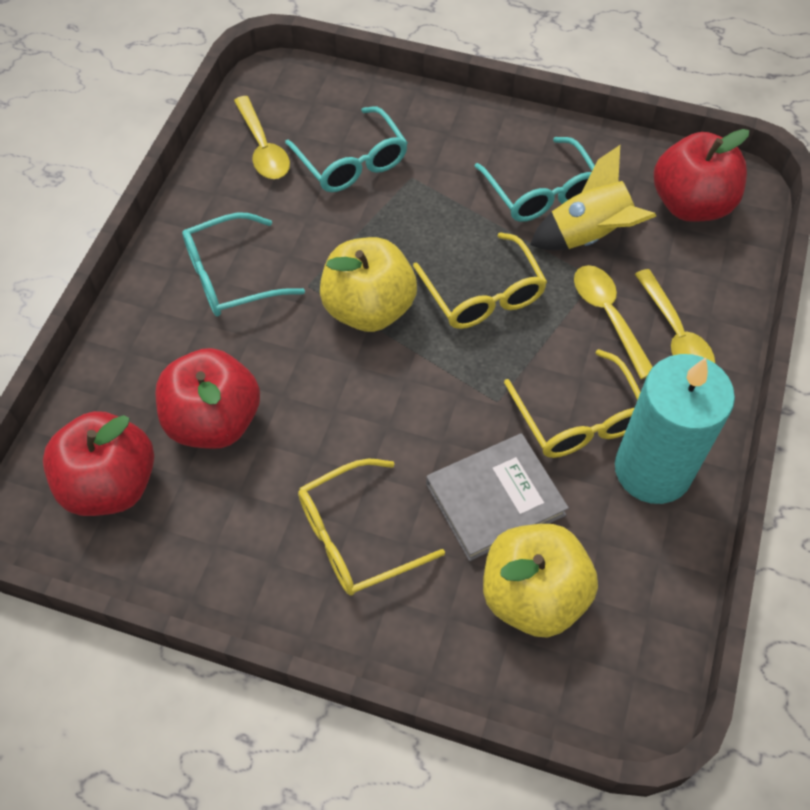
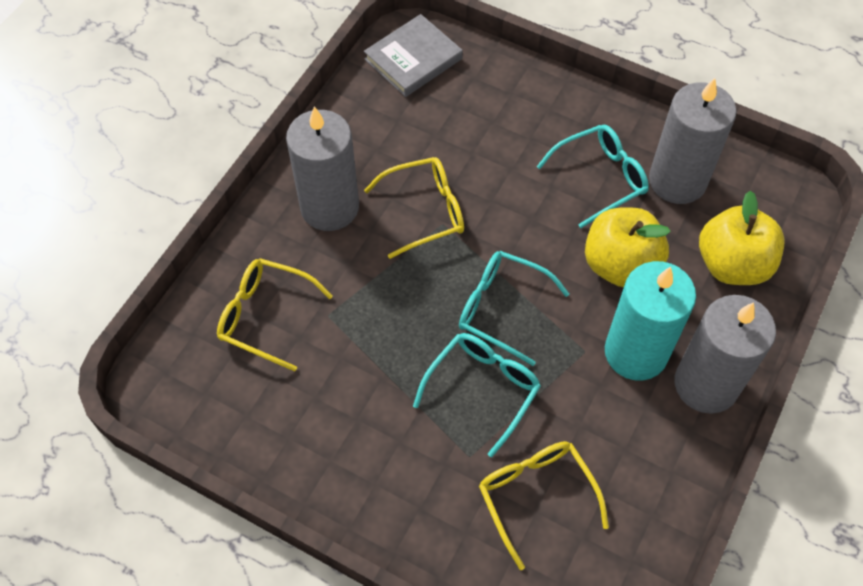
grey candle: none = 0 -> [286,106,359,231] [649,78,736,204] [675,295,776,414] = 3
red apple: [43,411,154,516] [155,348,260,449] [654,129,749,222] = 3 -> none = 0
yellow rocket: [530,145,656,250] = 1 -> none = 0
yellow spoon: [234,96,290,179] [574,265,653,379] [635,269,715,363] = 3 -> none = 0

